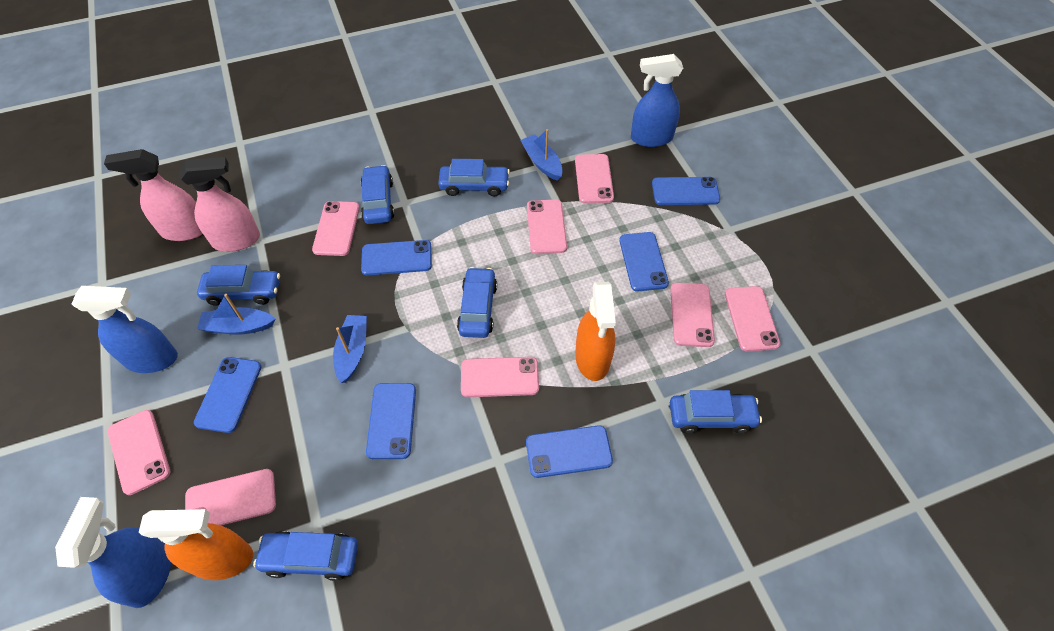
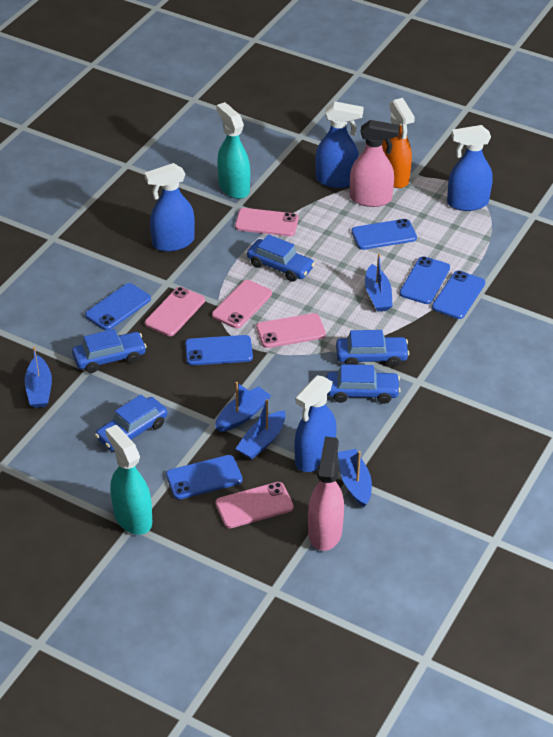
blue boat: [197,294,275,335] [333,315,367,383] [520,129,563,181] = 3 -> [25,347,52,408] [215,382,271,432] [235,399,286,459] [338,449,372,507] [365,254,393,312] = 5
blue car: [197,265,280,306] [253,531,358,581] [361,165,395,224] [438,159,510,197] [457,267,497,338] [670,390,762,433] = 6 -> [72,329,147,373] [95,395,168,451] [247,234,315,282] [326,364,401,404] [336,330,410,367] = 5
blue spray bottle: [55,497,171,608] [72,286,178,373] [631,54,683,147] = 3 -> [145,163,195,252] [294,375,337,472] [315,101,364,188] [447,125,493,211] = 4
orange spray bottle: [139,509,253,580] [575,282,616,381] = 2 -> [382,98,415,188] = 1
pink phone: [108,410,170,495] [185,469,276,525] [312,201,360,256] [461,357,539,397] [527,199,567,254] [575,154,614,204] [670,283,715,347] [725,286,780,352] = 8 -> [145,287,205,336] [212,280,272,328] [215,482,294,528] [235,208,299,236] [256,313,326,348] = 5
turquoise spray bottle: none = 0 -> [105,425,152,535] [216,102,250,199] = 2

